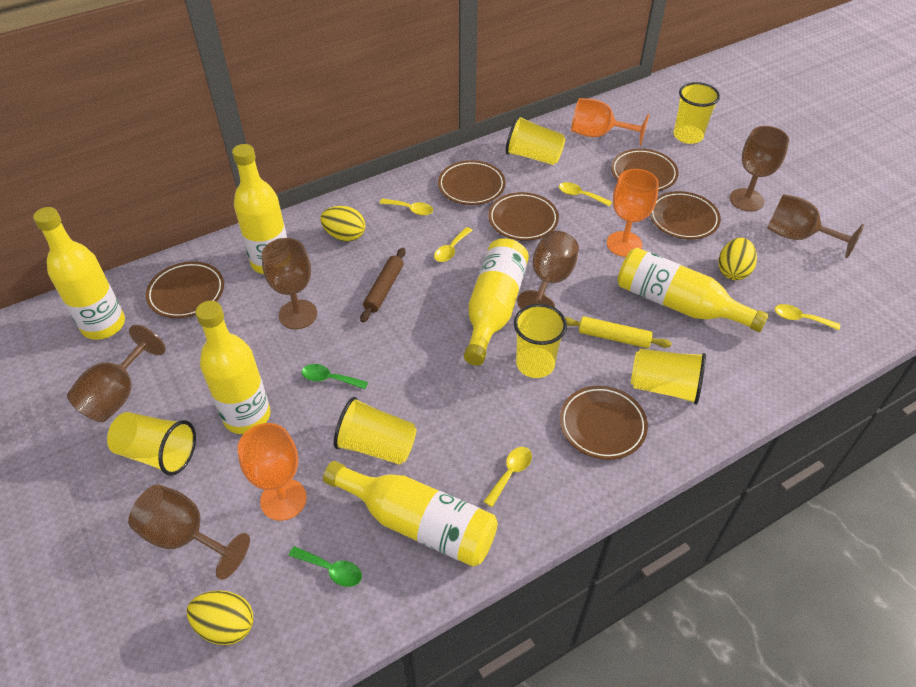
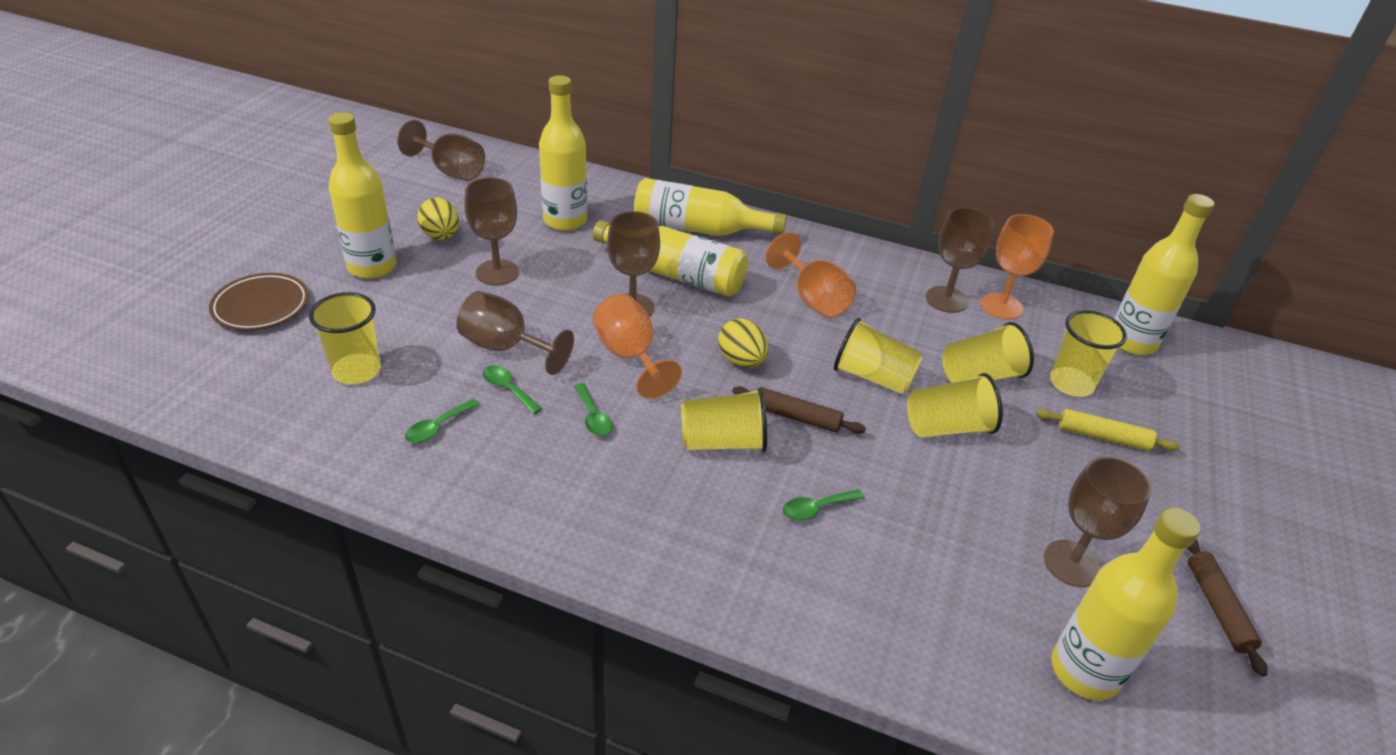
brown plate: [146,261,224,318] [438,160,506,205] [488,192,559,241] [560,386,648,460] [611,149,678,191] [650,191,721,239] = 6 -> [209,273,309,330] = 1
brown rolling pin: [360,248,405,322] = 1 -> [732,386,866,434] [1188,539,1268,677] = 2
green spoon: [289,546,362,587] [302,364,368,389] = 2 -> [405,398,480,443] [483,365,542,414] [574,383,613,436] [782,489,864,521] = 4
yellow egg: [187,591,253,645] [320,206,365,241] [719,238,757,280] = 3 -> [417,197,459,240] [718,319,768,367] = 2
yellow spoon: [379,199,433,215] [434,227,473,262] [483,447,532,507] [559,182,612,207] [775,304,840,330] = 5 -> none = 0

